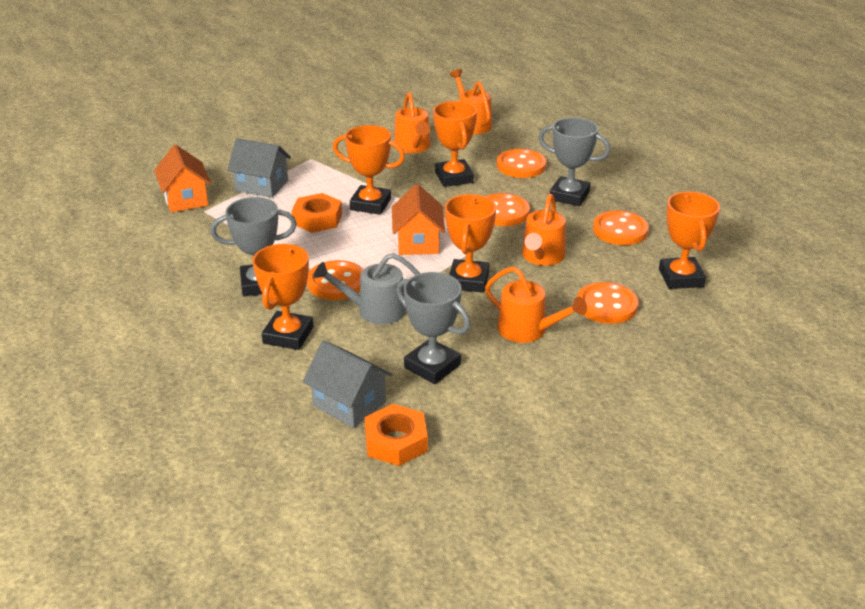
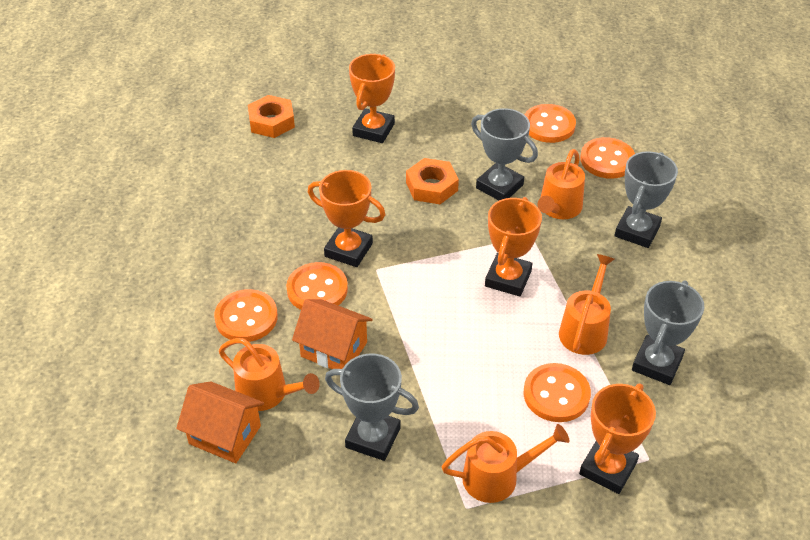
grey house: [227,138,291,198] [303,340,392,428] = 2 -> none = 0
grey trophy: [210,197,297,296] [396,272,471,384] [538,117,610,206] = 3 -> [325,353,419,461] [471,108,538,200] [615,151,678,248] [632,280,704,385] = 4
grey watering can: [314,253,420,325] = 1 -> none = 0
orange trophy: [252,244,313,350] [333,125,405,215] [433,101,477,187] [445,194,496,293] [659,192,720,289] = 5 -> [308,170,385,267] [349,54,395,143] [485,197,542,296] [579,384,656,494] = 4

